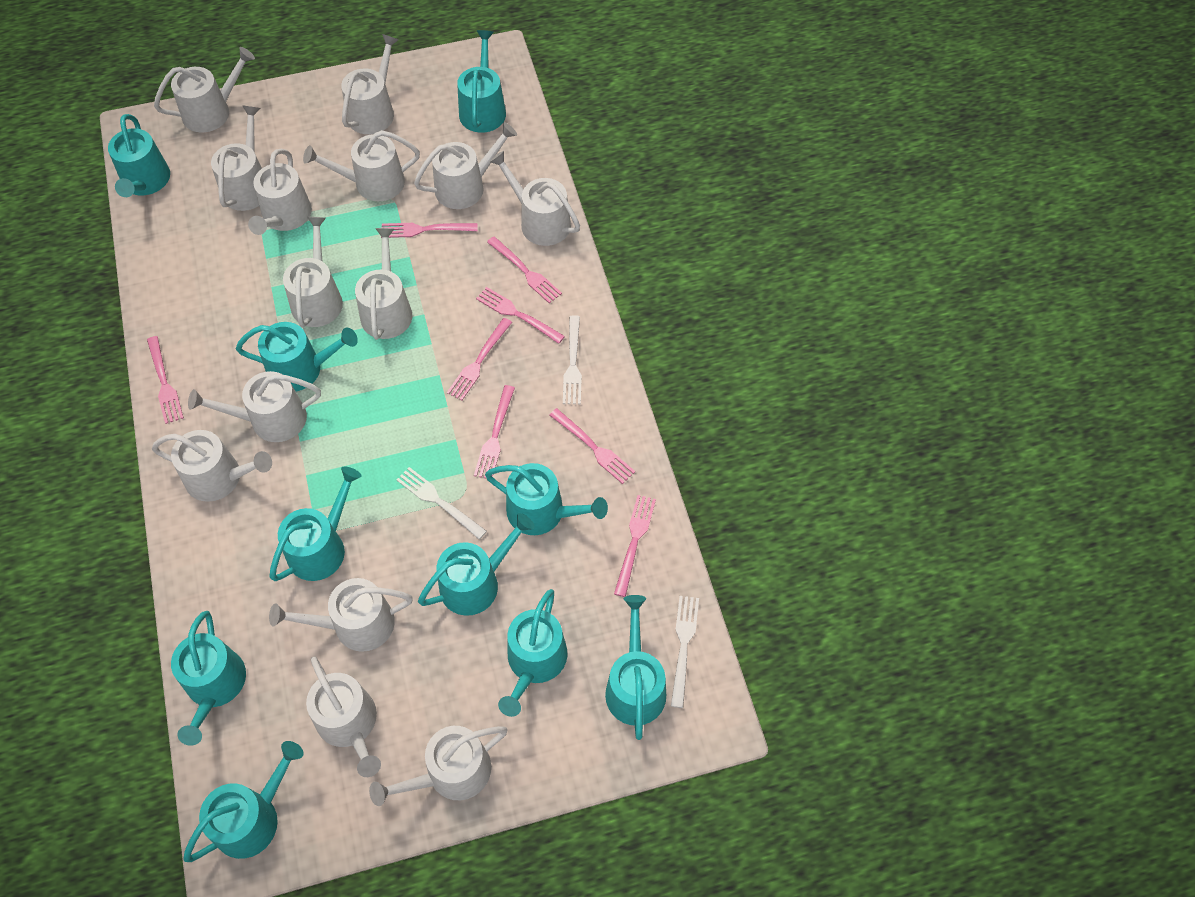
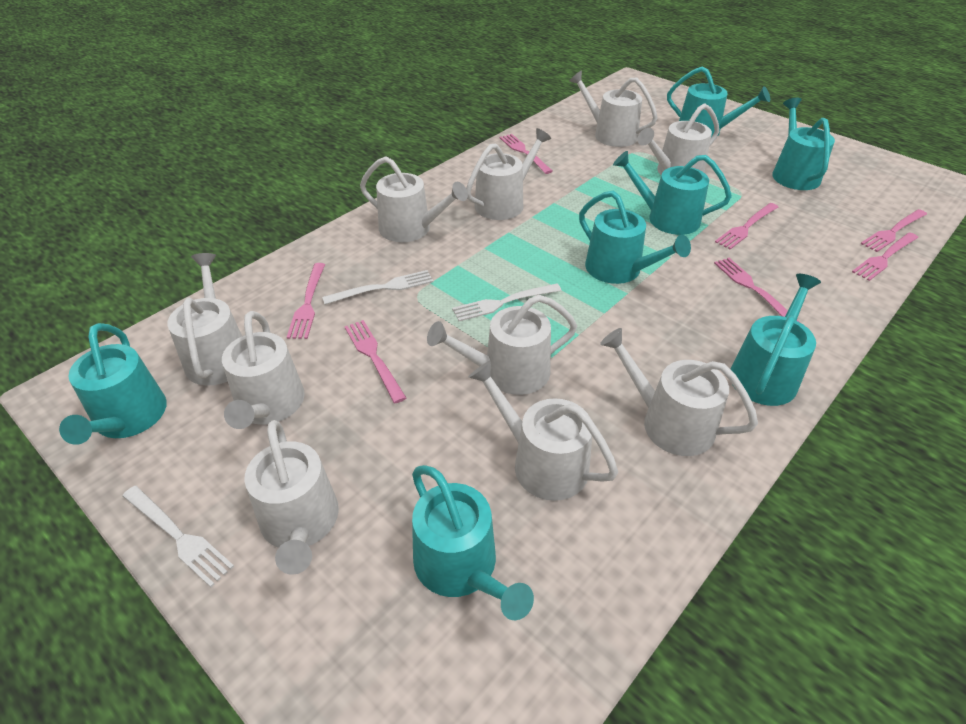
pink fork: [147,336,184,424] [381,223,478,238] [447,318,512,401] [474,385,515,479] [476,287,565,344] [487,237,562,303] [549,408,635,484] [614,495,656,597] = 8 -> [287,263,325,339] [344,320,406,403] [499,134,553,174] [714,258,799,322] [715,203,778,250] [852,232,918,281] [861,209,927,252] = 7
turquoise watering can: [108,114,170,197] [171,611,246,746] [183,741,304,862] [236,322,358,392] [269,466,362,581] [418,513,535,616] [457,30,506,133] [485,463,608,535] [498,589,568,717] [605,595,666,740] = 10 -> [59,323,167,445] [412,465,534,620] [579,191,691,284] [613,151,732,235] [667,67,770,137] [731,274,821,406] [772,98,835,190] = 7
white watering can: [152,430,272,502] [154,47,255,132] [188,371,321,442] [211,105,262,211] [248,149,312,235] [269,578,413,652] [283,217,343,327] [303,130,420,201] [306,656,381,777] [341,34,399,134] [355,228,412,340] [369,726,508,806] [414,122,517,209] [489,151,580,246] = 14 -> [167,253,242,386] [222,311,305,429] [244,420,339,575] [360,156,468,242] [427,295,577,395] [466,128,551,220] [469,360,618,501] [569,70,658,147] [600,328,758,456] [638,103,719,175] = 10

